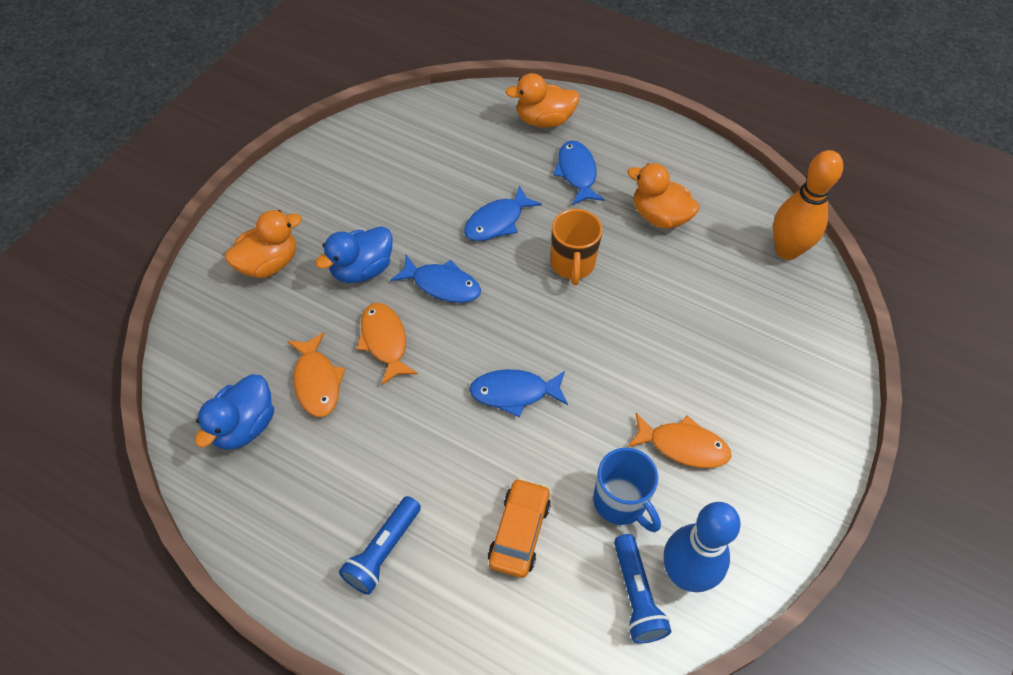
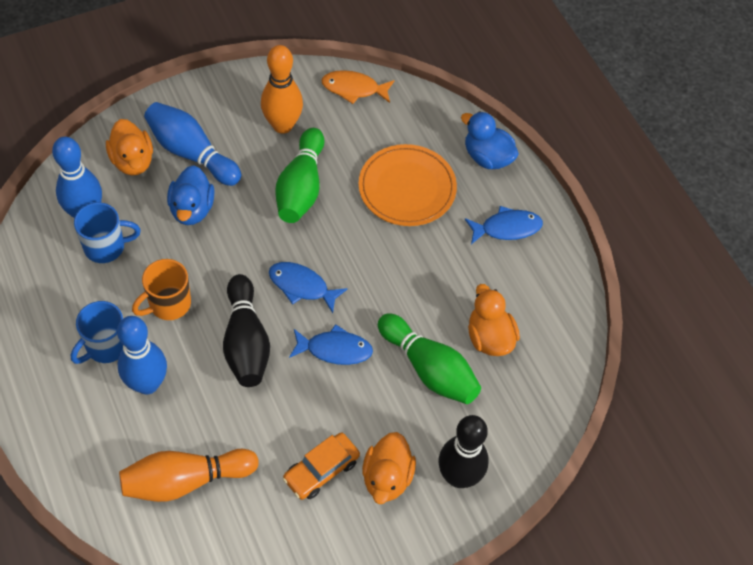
black bowling pin: none = 0 -> [223,274,270,387] [439,415,489,488] = 2
blue bowling pin: [664,502,741,592] = 1 -> [52,137,102,218] [117,316,167,395] [144,102,241,186] = 3
blue fish: [390,255,481,303] [464,185,542,241] [469,369,568,417] [553,141,605,205] = 4 -> [269,262,348,313] [289,324,373,365] [465,206,543,244] = 3
blue flashlight: [339,496,421,595] [614,534,671,644] = 2 -> none = 0
blue mug: [593,447,661,532] = 1 -> [71,301,123,364] [74,202,141,263] = 2
green bowling pin: none = 0 -> [275,128,325,223] [378,313,481,404] = 2
orange bowling pin: [773,150,843,260] = 1 -> [119,449,259,502] [261,45,303,134] = 2
orange fish: [287,332,345,417] [357,303,418,386] [628,413,731,468] = 3 -> [321,70,395,104] = 1
orange plate: none = 0 -> [359,144,457,226] = 1

